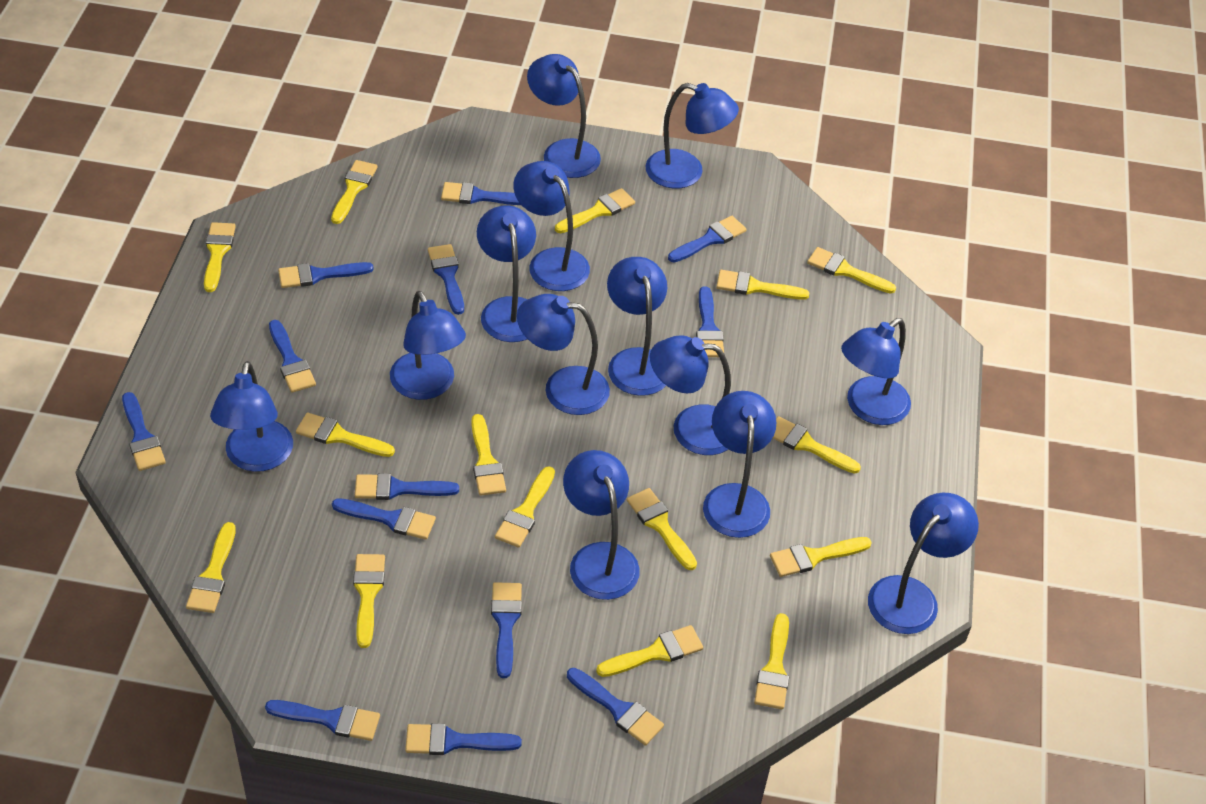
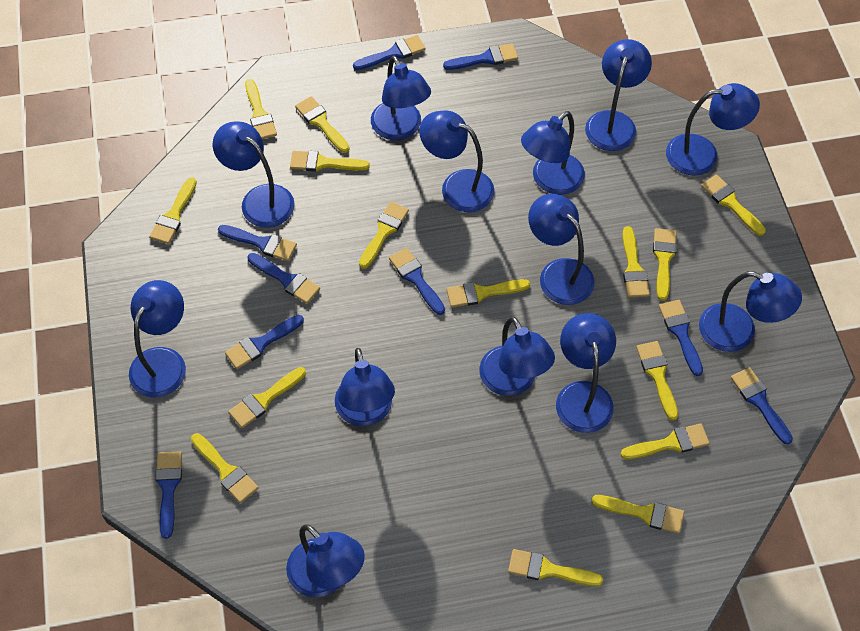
blue brush: [122,392,166,471] [265,700,380,741] [269,320,316,393] [278,262,374,288] [332,498,436,540] [355,473,459,500] [405,723,522,755] [428,244,464,315] [441,182,521,205] [491,582,522,678] [567,668,664,746] [668,216,747,262] [696,287,724,357] = 13 -> [155,451,182,539] [218,225,297,261] [225,315,304,369] [248,253,320,304] [353,35,426,70] [389,248,445,315] [443,43,518,70] [659,300,703,376] [731,367,793,444] = 9

